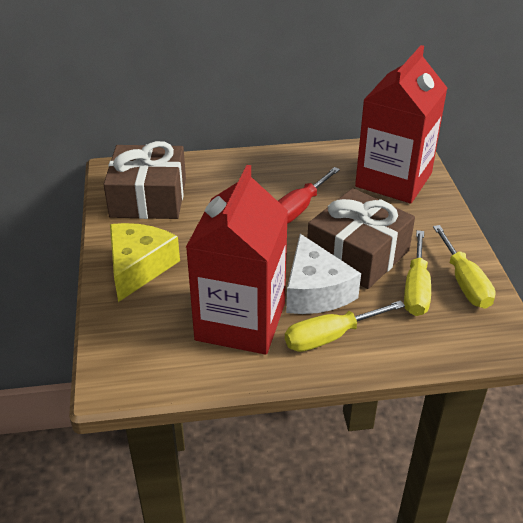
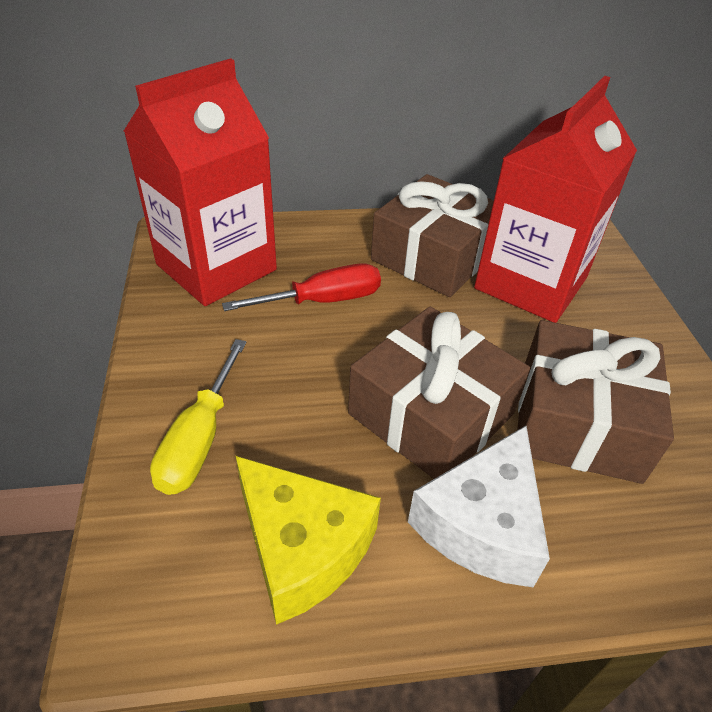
brown gift: [103,141,186,219] [307,188,415,289] = 2 -> [348,307,530,479] [371,174,494,297] [517,320,674,484] = 3
yellow screwdriver: [285,300,405,352] [404,230,431,316] [433,225,496,309] = 3 -> [150,339,247,495] = 1

